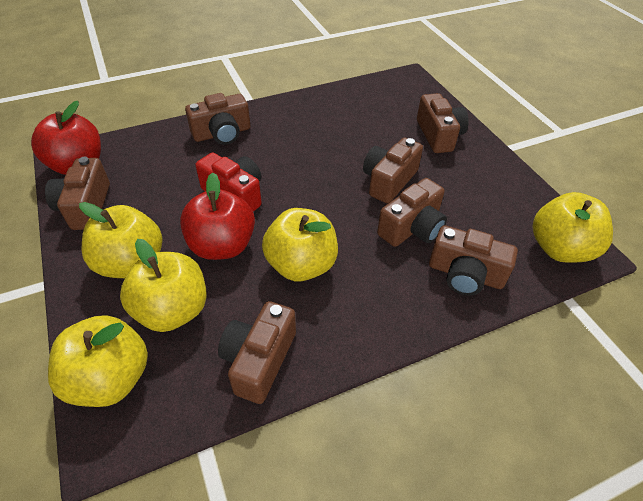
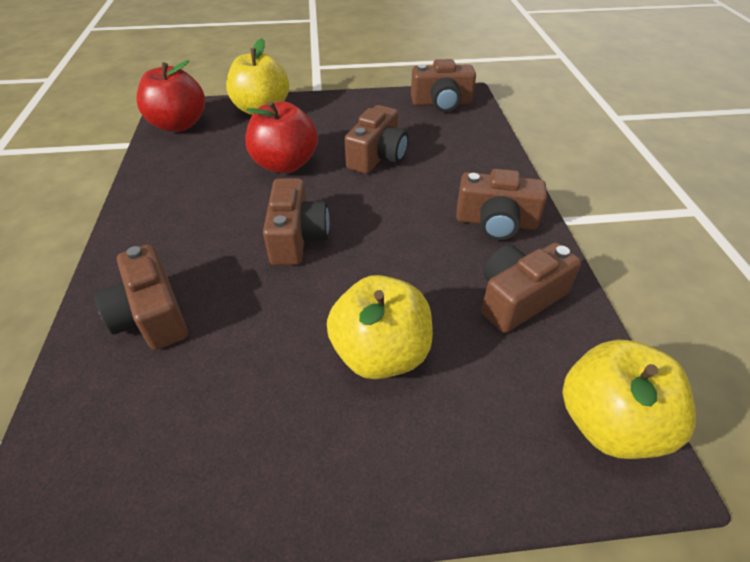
brown camera: [45,156,110,230] [185,93,250,145] [218,301,296,404] [363,138,423,204] [377,178,447,247] [417,93,469,153] [429,225,518,296] = 7 -> [94,244,188,350] [263,178,329,265] [345,105,408,174] [411,59,476,112] [456,169,547,240] [481,243,581,333] = 6
red camera: [196,152,262,212] = 1 -> none = 0
yellow apple: [48,315,148,407] [79,202,163,278] [120,239,207,332] [262,208,338,281] [532,192,613,263] = 5 -> [226,38,289,115] [327,275,433,379] [563,340,696,459] = 3

